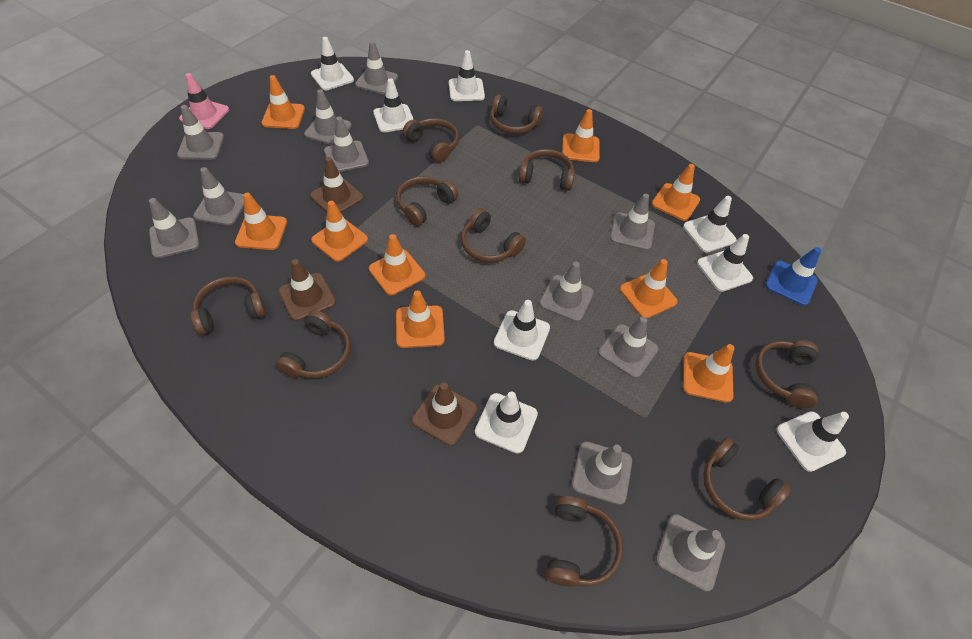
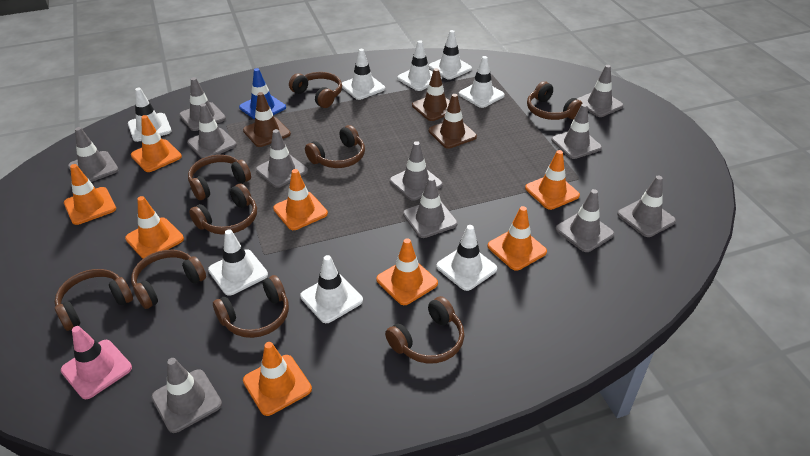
brown headphones: [190,277,266,335] [275,310,351,378] [396,176,458,226] [403,118,459,163] [461,209,526,263] [490,95,543,134] [519,149,575,191] [546,496,623,587] [703,437,791,521] [755,340,818,408] = 10 -> [55,269,133,331] [131,250,206,309] [188,155,251,200] [189,184,257,235] [213,275,289,338] [289,72,342,108] [305,125,365,168] [385,296,464,364] [527,81,583,120] = 9
orange traffic cone: [235,193,287,250] [262,75,305,129] [311,201,368,262] [369,234,425,295] [396,290,445,348] [562,109,600,162] [620,259,677,318] [652,164,700,221] [683,344,734,403] = 9 -> [64,164,116,225] [125,196,184,259] [131,115,182,172] [243,342,312,416] [273,169,328,230] [376,238,438,305] [488,206,547,271] [525,150,580,210] = 8

